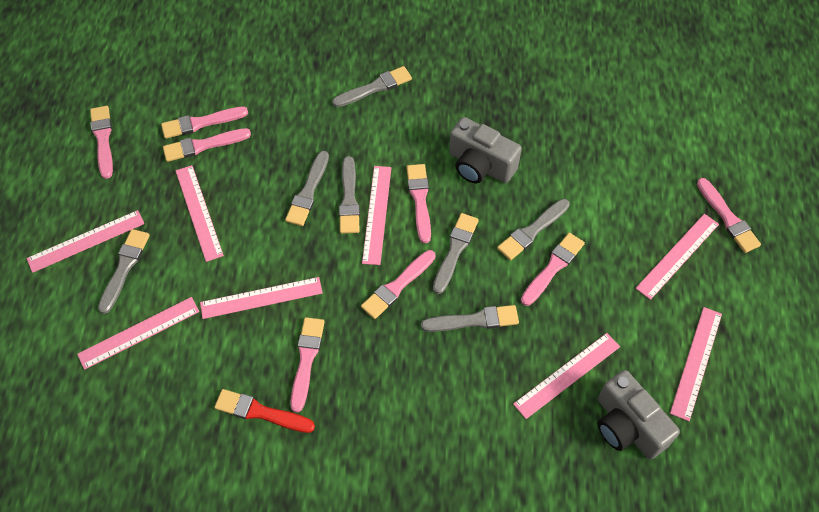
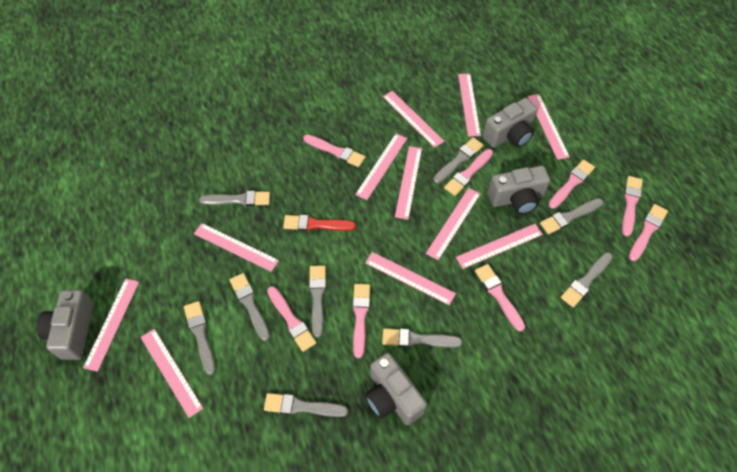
grey brush: [98,229,150,314] [285,151,329,226] [332,66,412,107] [339,156,360,234] [421,305,519,332] [433,213,479,294] [497,199,570,260] = 7 -> [184,301,216,375] [199,191,270,206] [230,273,270,341] [264,393,348,417] [309,265,326,338] [382,328,462,348] [433,137,484,184] [540,198,603,234] [561,252,613,307] = 9
grey camera: [449,117,522,183] [597,370,680,459] = 2 -> [36,290,94,360] [365,353,427,425] [483,98,537,148] [488,166,550,214] = 4
pink ruler: [27,210,145,273] [77,297,200,370] [175,165,224,262] [200,277,323,319] [362,166,391,265] [513,333,620,419] [635,214,719,300] [670,307,722,421] = 8 -> [83,279,139,372] [141,329,203,418] [194,223,279,272] [355,133,407,200] [365,252,456,305] [383,91,444,148] [395,146,422,220] [426,188,480,260] [456,224,543,269] [458,74,481,137] [528,94,570,160] = 11

